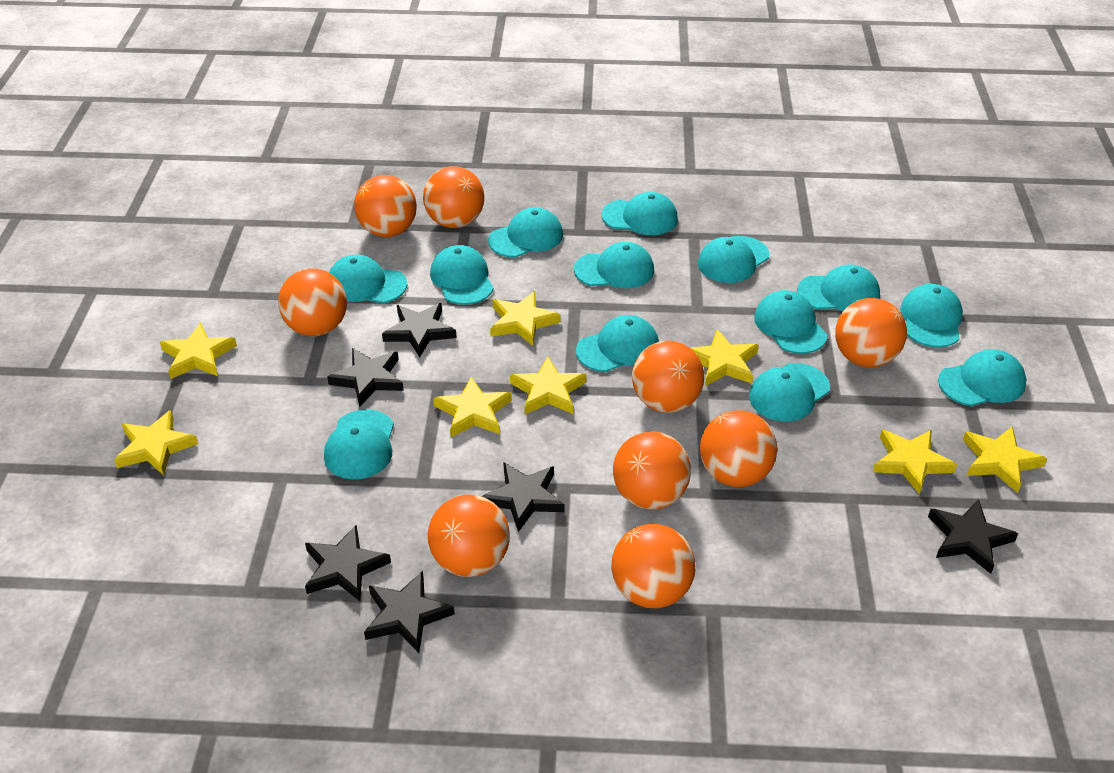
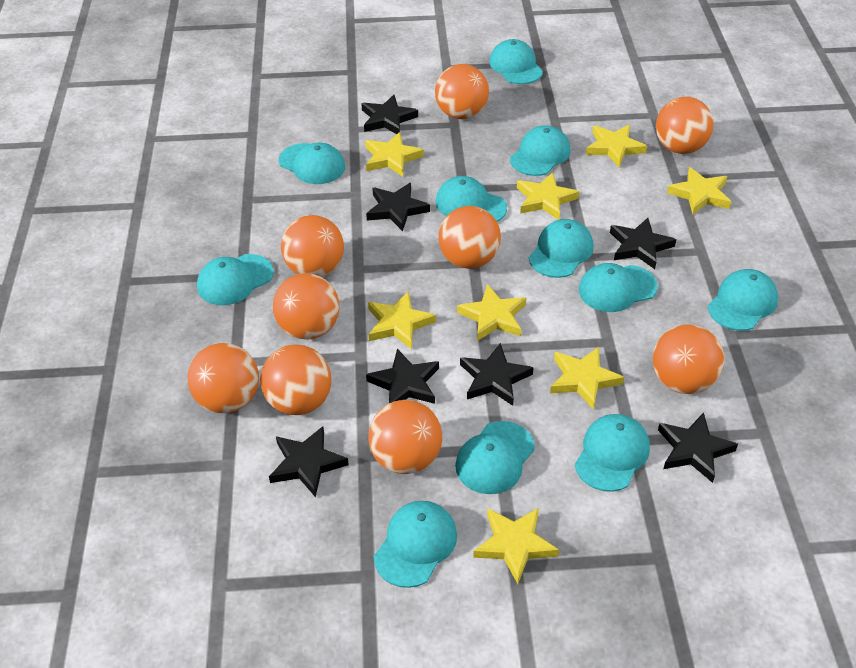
black star: [305,525,391,601] [327,348,404,406] [364,571,455,653] [382,303,457,357] [482,462,565,532] [928,499,1018,574] = 6 -> [269,426,349,497] [361,95,418,134] [366,183,430,231] [366,349,439,404] [460,343,534,406] [610,218,676,269] [658,413,738,483] = 7
turquoise cap: [324,409,394,479] [329,255,407,303] [430,245,494,305] [488,207,563,258] [574,242,654,288] [576,315,659,372] [602,192,678,235] [698,236,770,283] [749,363,830,422] [754,290,827,354] [797,264,880,311] [900,284,963,347] [938,349,1026,406] = 13 -> [197,254,274,305] [279,143,345,184] [374,501,457,588] [435,176,507,222] [455,421,535,494] [489,39,543,84] [510,125,571,176] [529,219,594,278] [575,414,650,492] [579,263,658,312] [708,269,778,331] = 11

